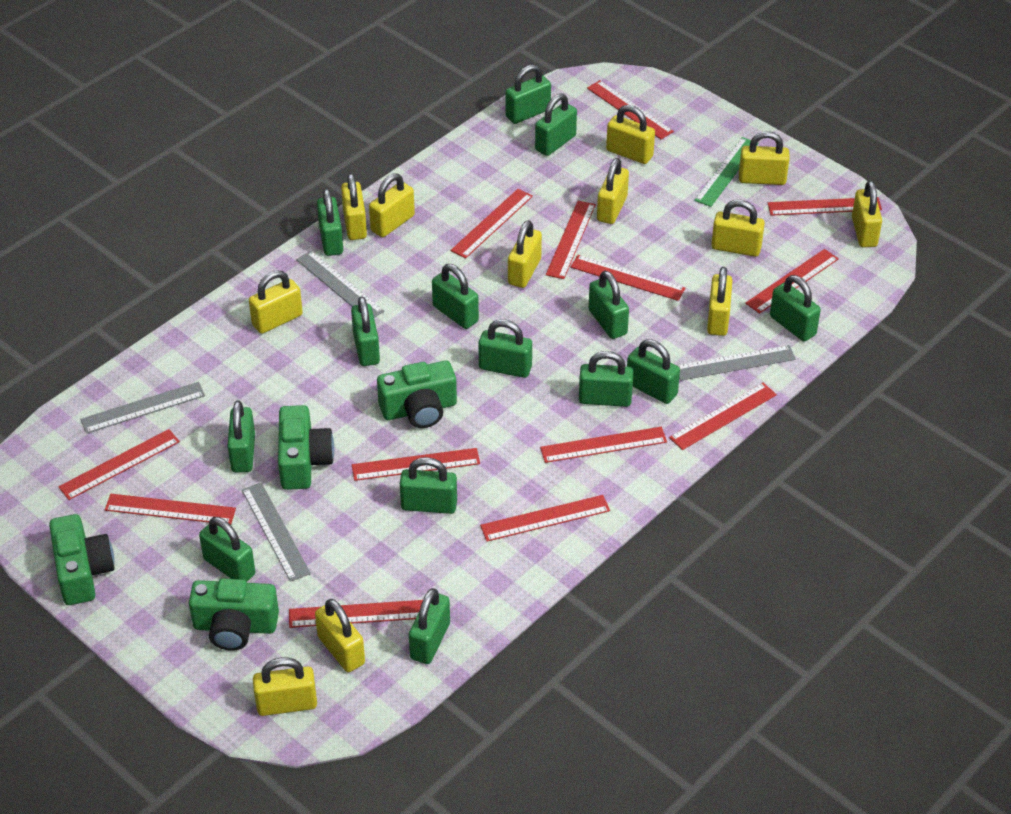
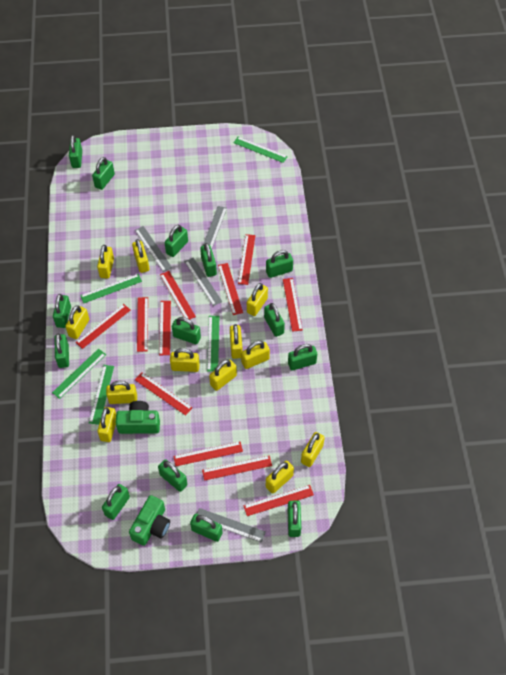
green camera: [49,514,115,605] [189,578,279,651] [278,405,334,490] [377,361,457,428] = 4 -> [116,401,160,434] [129,495,170,546] = 2
green ruler: [694,137,758,207] = 1 -> [52,349,106,399] [80,274,142,303] [89,365,114,425] [207,316,219,371] [233,137,288,163] = 5
red ruler: [58,429,180,500] [105,494,236,525] [289,600,423,628] [352,448,480,481] [451,189,533,258] [480,495,610,542] [540,427,667,463] [546,201,596,279] [571,255,685,301] [587,80,674,139] [669,383,777,450] [745,249,839,314] [768,197,882,216] = 13 -> [76,304,130,349] [135,372,193,416] [137,297,148,352] [159,301,171,355] [160,271,196,320] [173,441,243,466] [202,455,272,481] [218,263,243,315] [238,234,256,285] [243,485,314,516] [283,278,303,332] = 11

